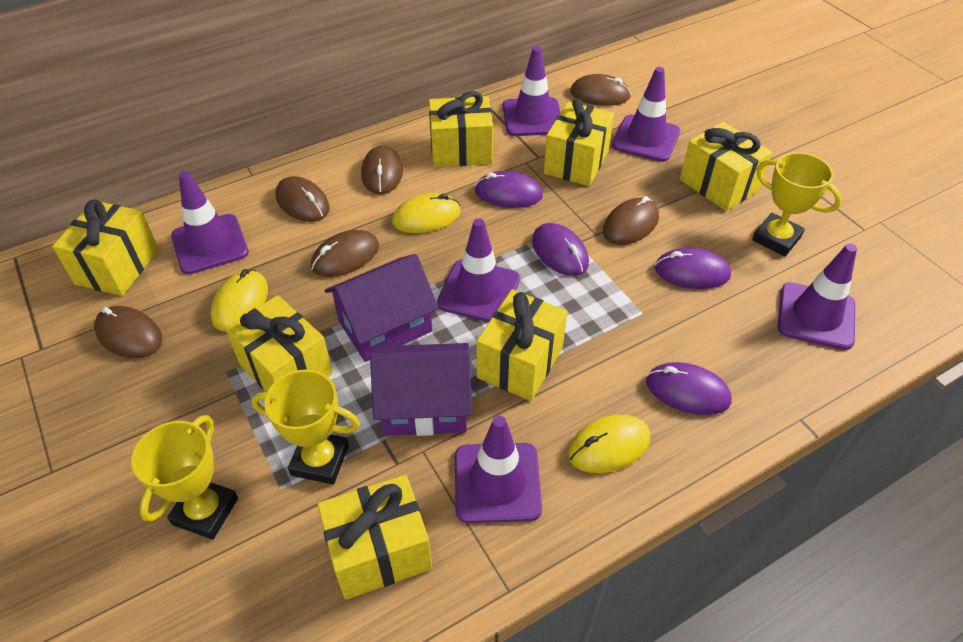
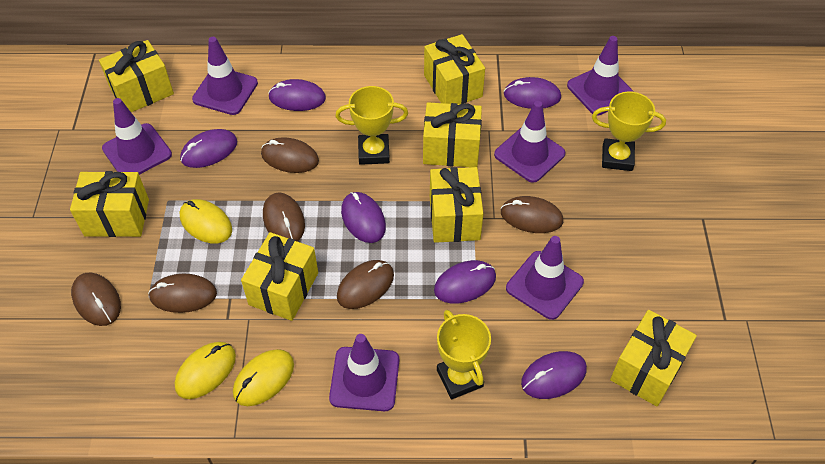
purple house: [325,254,439,362] [370,343,472,436] = 2 -> none = 0
purple mouse: [475,171,543,208] [532,223,589,276] [646,362,732,415] [655,247,731,289] = 4 -> [180,129,237,168] [268,79,326,111] [341,192,386,243] [434,260,496,303] [504,77,561,109] [521,351,587,399] = 6

